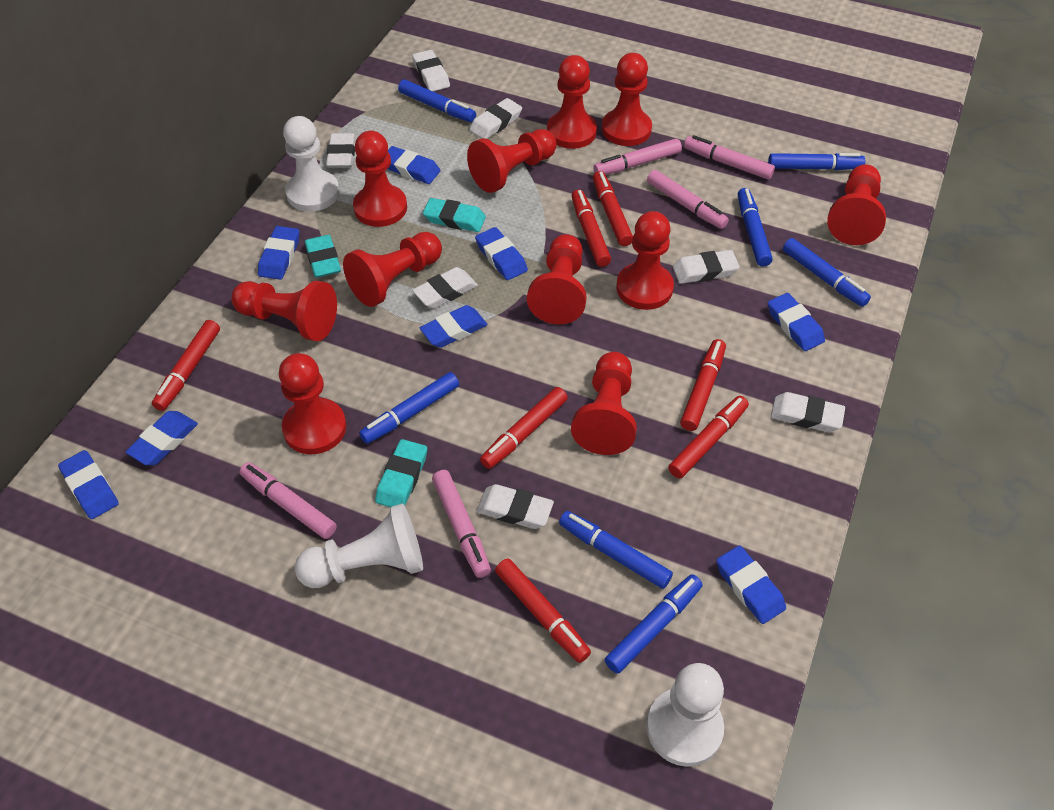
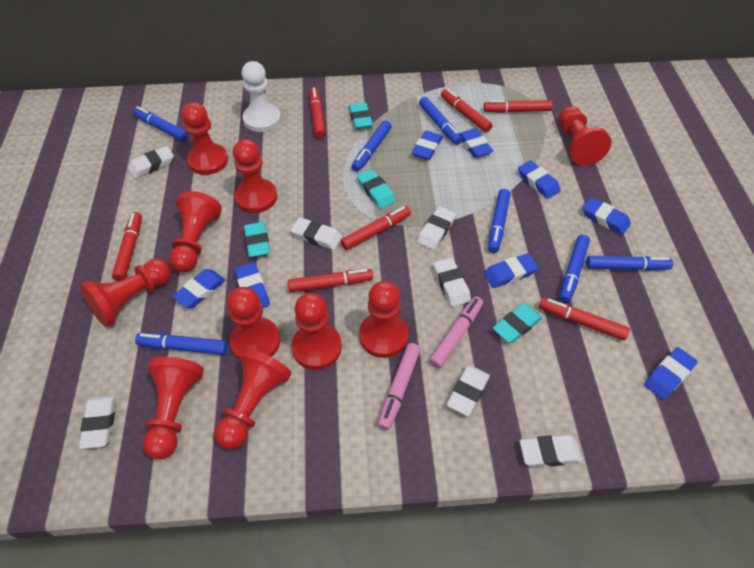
pink marker: [240,462,337,539] [432,470,491,578] [593,138,682,175] [647,170,729,229] [684,135,775,180] = 5 -> [378,343,421,430] [429,297,483,369] = 2
red pawn: [231,281,337,341] [279,353,346,454] [343,232,442,307] [353,131,407,227] [467,129,557,193] [527,234,587,324] [547,55,597,149] [571,352,637,455] [602,53,652,146] [616,211,674,310] [827,164,886,245] = 11 -> [80,259,171,327] [143,357,204,459] [169,191,222,272] [182,102,228,175] [214,349,291,449] [227,287,280,360] [233,139,277,213] [291,293,342,370] [359,281,408,358] [559,106,611,166] = 10
turquoise eraser: [305,235,341,278] [375,439,427,507] [423,198,486,232] = 3 -> [244,222,270,257] [349,102,373,129] [357,169,396,209] [493,303,542,343] = 4
white pawn: [283,116,340,212] [295,504,423,588] [647,663,724,767] = 3 -> [242,61,281,132] = 1

